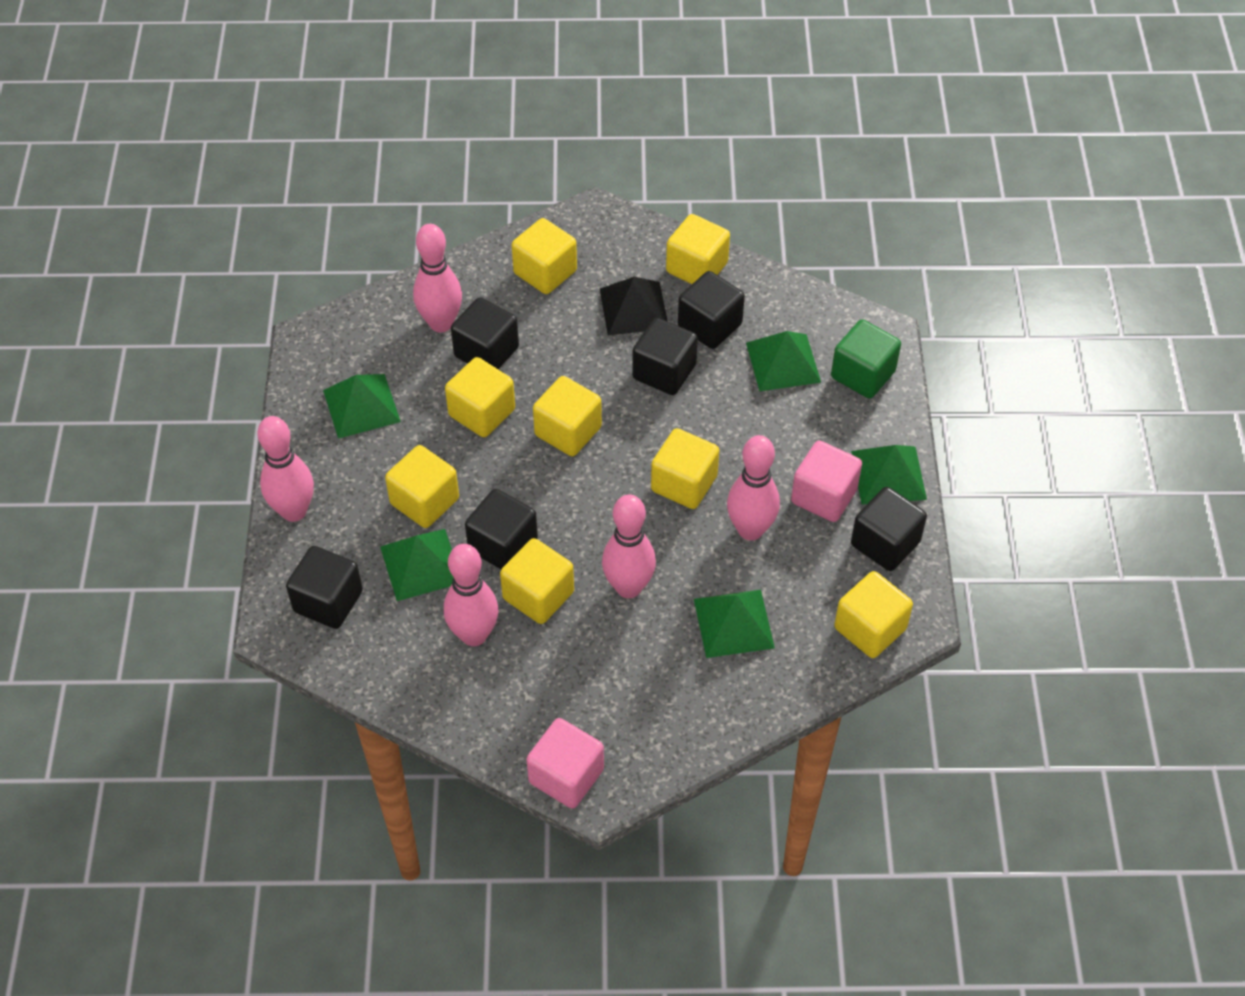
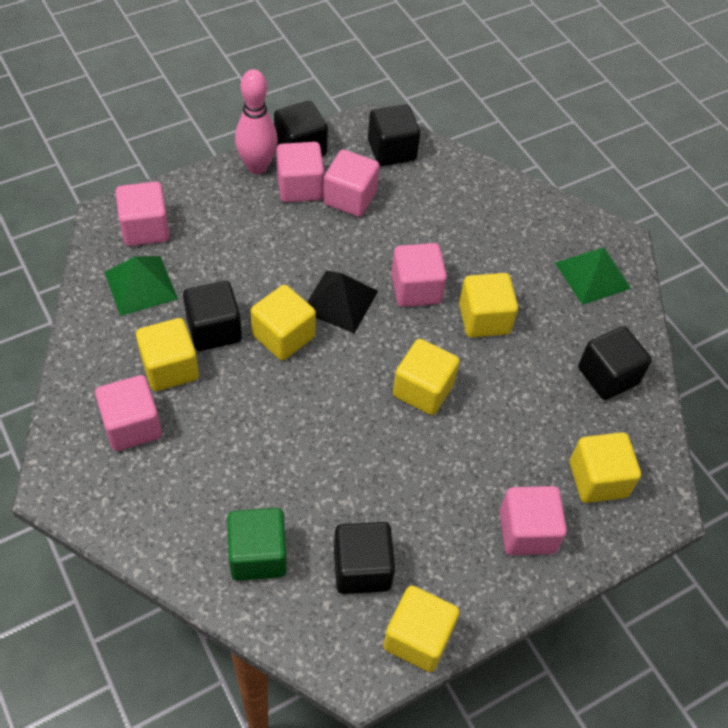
black cube: [286,546,363,629] [451,297,519,369] [465,489,538,570] [632,318,698,395] [678,271,745,349] [851,487,927,571] = 6 -> [183,281,242,351] [274,101,328,156] [334,522,395,594] [368,104,420,166] [578,326,652,400] = 5
green pyramid: [323,374,401,439] [380,529,453,601] [694,590,775,658] [746,331,821,391] [851,445,927,505] = 5 -> [104,256,178,316] [555,247,631,305] = 2
pink bowling pin: [257,416,314,522] [413,224,462,333] [444,544,499,646] [602,494,656,598] [727,435,780,541] = 5 -> [235,69,278,174] = 1
pink cube: [526,718,604,809] [791,441,862,522] = 2 -> [95,375,162,451] [116,182,170,246] [276,142,324,202] [323,150,380,217] [391,243,447,307] [499,486,567,555] = 6
yellow cube: [385,445,459,528] [445,357,515,437] [500,538,574,624] [512,218,577,294] [533,376,602,456] [651,428,719,509] [666,214,730,284] [834,571,913,658] = 8 -> [136,318,199,391] [251,285,316,361] [383,585,460,672] [393,339,460,415] [459,273,518,338] [570,432,641,503] = 6

